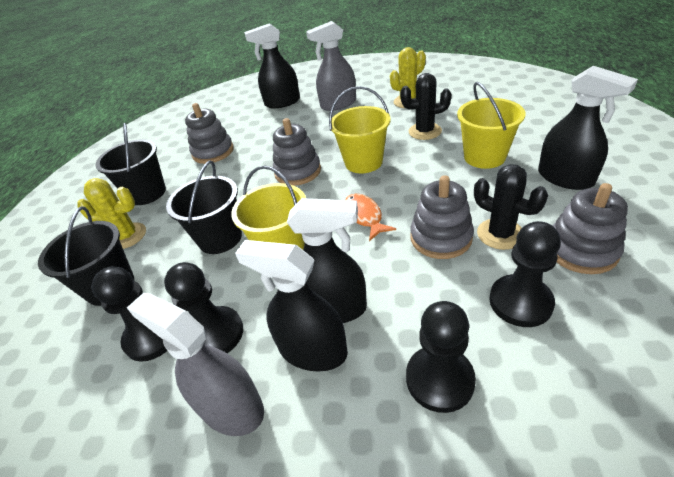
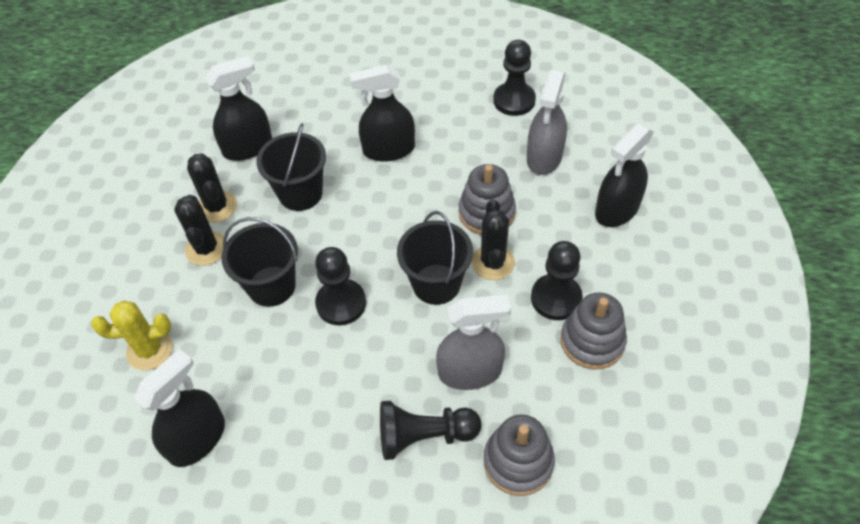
black cactus: [400,73,451,140] [474,164,548,250] = 2 -> [174,195,227,266] [187,153,237,223] [471,199,515,280] = 3
grey stacking toy: [185,103,234,164] [273,118,321,186] [410,175,474,259] [553,183,628,274] = 4 -> [459,164,516,235] [484,415,555,496] [560,293,627,369] = 3
orange fish: [345,194,396,241] = 1 -> none = 0
yellow bucket: [231,165,306,250] [329,86,391,173] [457,82,526,169] = 3 -> none = 0
yellow cactus: [77,178,146,249] [390,47,426,108] = 2 -> [91,301,173,370] = 1

